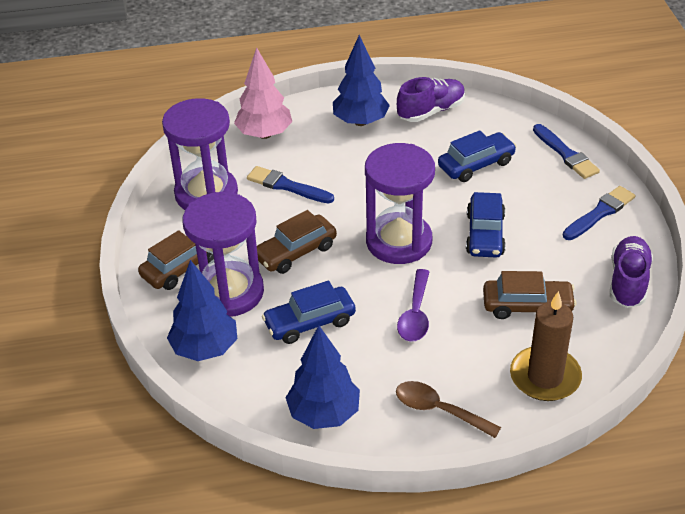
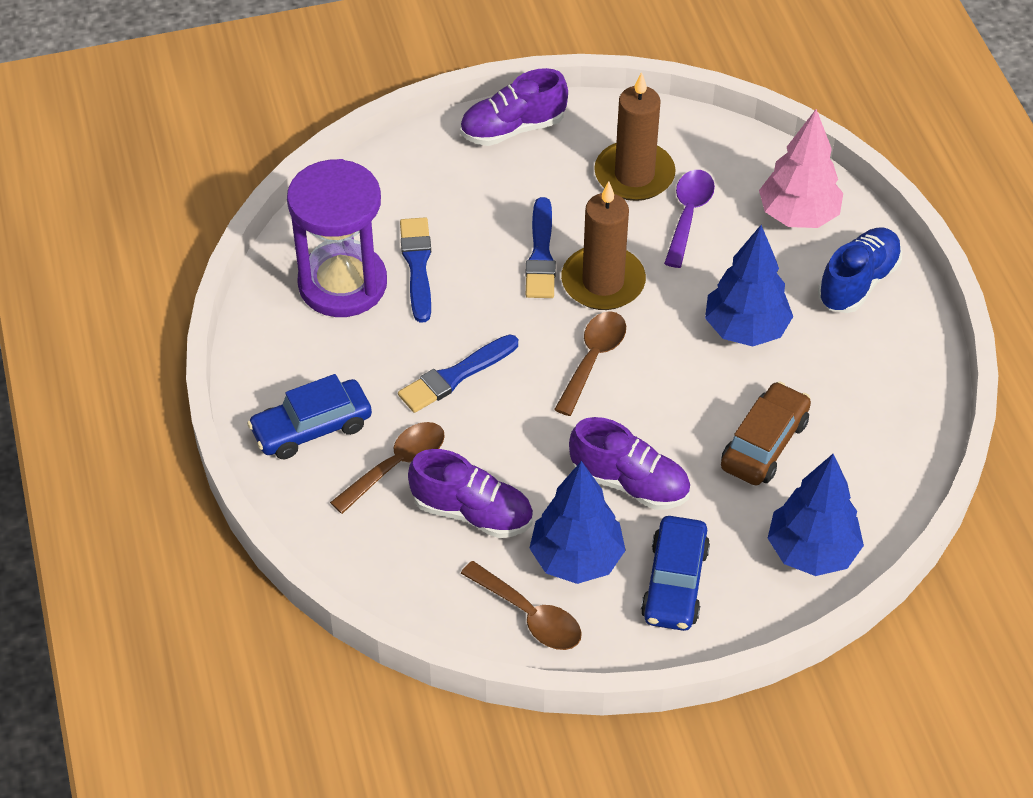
blue car: [262,281,356,344] [438,130,517,182] [466,192,506,257] = 3 -> [247,374,372,459] [641,516,710,631] = 2
blue shoe: none = 0 -> [818,228,902,313] = 1
brown candle: [510,291,582,401] = 1 -> [561,181,646,310] [594,72,676,201] = 2
brown car: [138,230,214,290] [257,210,337,274] [483,271,576,319] = 3 -> [721,381,811,485] = 1
brown spoon: [396,381,501,438] = 1 -> [330,422,445,514] [461,561,582,650] [554,311,626,416] = 3
purple hourglass: [162,98,238,210] [183,192,264,317] [365,143,435,264] = 3 -> [287,159,387,317] = 1
purple shoe: [397,77,465,122] [610,236,653,308] = 2 -> [408,449,533,538] [460,68,568,146] [569,417,690,510] = 3

